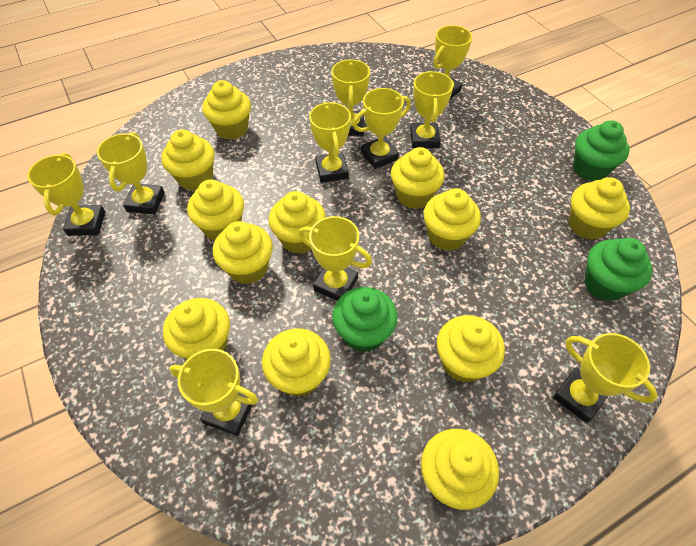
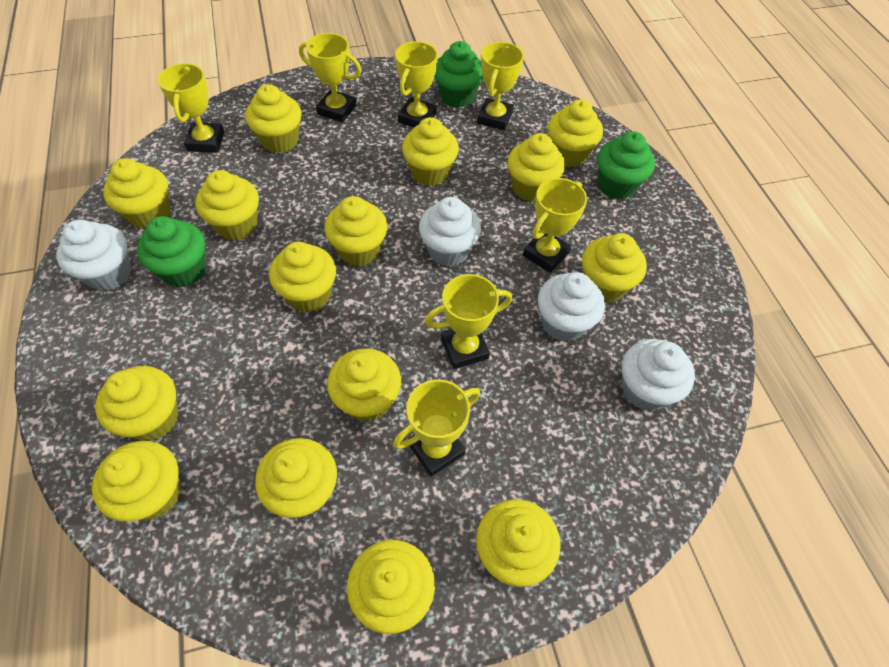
white cupcake: none = 0 -> [56,219,132,291] [419,197,481,266] [538,272,605,342] [622,339,695,411] = 4
yellow cupcake: [161,129,214,191] [163,298,230,359] [187,179,244,240] [202,80,251,140] [213,221,273,285] [262,328,331,397] [269,191,326,254] [391,147,445,209] [421,429,499,510] [423,188,481,251] [437,315,505,383] [569,177,630,240] = 12 -> [92,441,181,521] [95,366,179,441] [103,158,170,229] [196,170,259,241] [245,84,301,153] [255,438,337,518] [269,242,336,312] [324,196,388,266] [327,349,401,422] [347,540,435,634] [402,117,459,186] [476,499,561,587] [508,133,565,202] [548,99,603,167] [582,233,647,303] = 15
yellow trophy: [27,153,105,236] [97,132,165,214] [169,349,258,436] [299,216,372,301] [309,102,351,183] [331,59,370,136] [353,88,411,169] [410,71,454,148] [433,25,472,101] [553,333,658,423] = 10 -> [158,63,224,153] [299,33,361,123] [393,379,480,477] [395,41,438,128] [425,274,512,369] [477,42,524,130] [523,178,587,273] = 7

